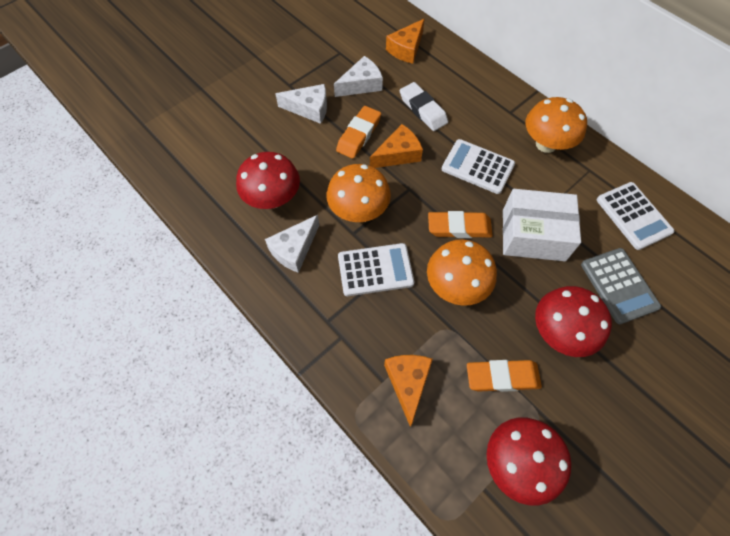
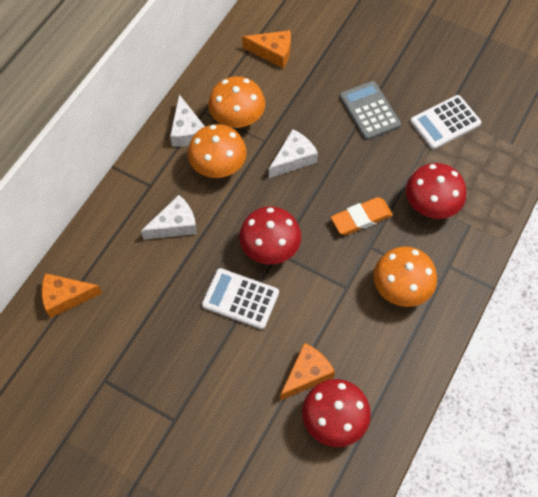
orange eraser: [336,106,381,159] [428,211,493,238] [467,360,542,392] = 3 -> [331,197,393,235] = 1
white box: [503,189,581,261] = 1 -> none = 0
white calculator: [338,243,414,296] [442,139,515,194] [597,182,674,250] = 3 -> [202,268,279,330] [410,95,481,150] = 2
white eraser: [400,82,448,131] = 1 -> none = 0

